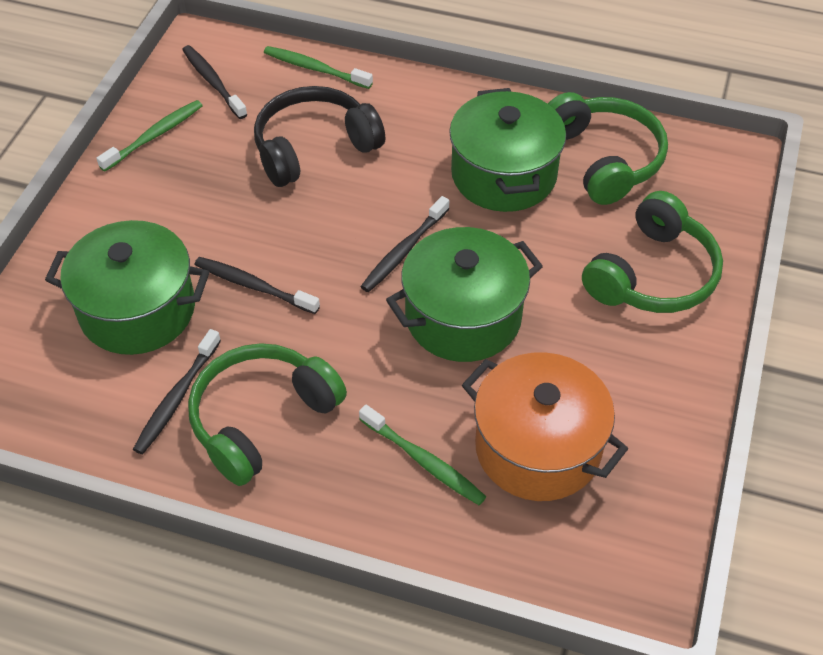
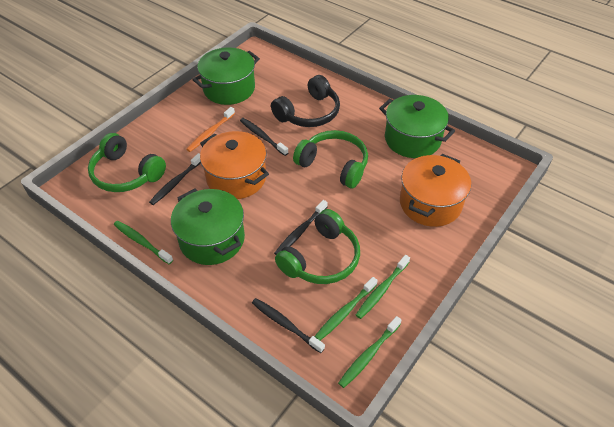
green toothbrush: [96,100,203,172] [264,46,373,89] [359,404,486,505] = 3 -> [114,221,173,264] [314,277,378,340] [338,316,402,388] [356,255,410,319] = 4
orange pot: [462,352,628,501] = 1 -> [200,131,269,199] [400,154,471,227] = 2
orange toothbrush: none = 0 -> [186,107,235,152] = 1

